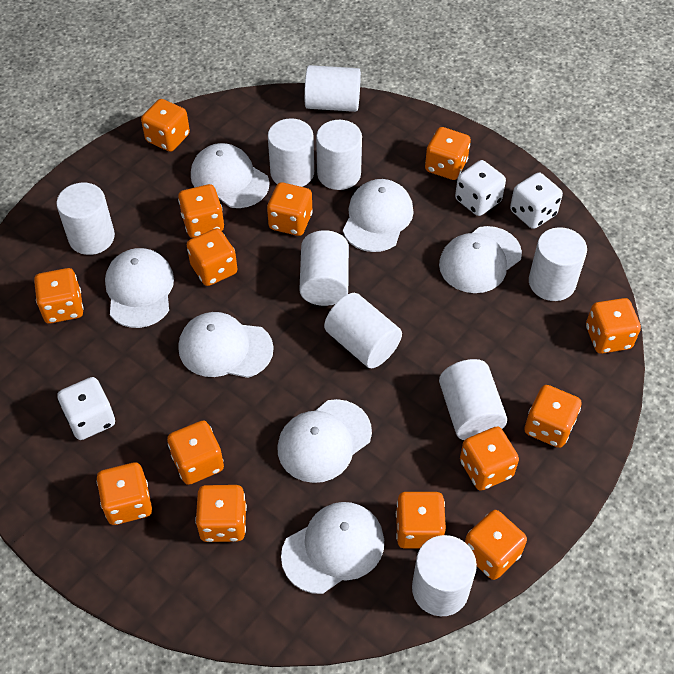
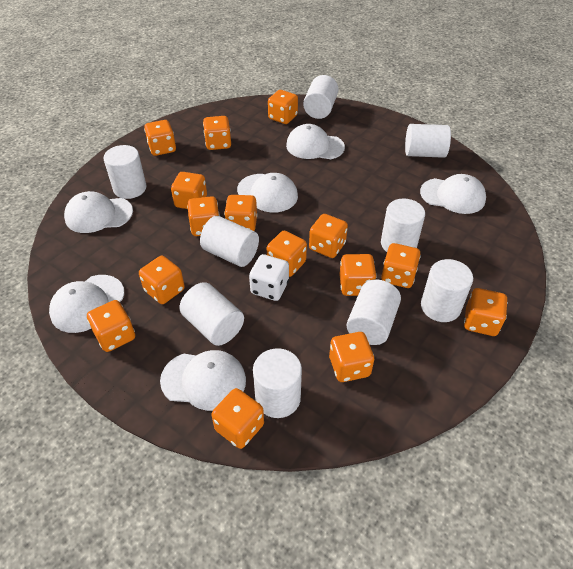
orange dice: [34,268,84,324] [96,462,152,525] [141,99,190,152] [167,420,224,485] [178,184,224,238] [187,228,237,286] [195,485,247,542] [267,182,313,236] [396,492,446,549] [425,127,471,180] [460,426,519,491] [465,510,527,580] [524,385,581,448] [586,298,641,354] = 14 -> [87,300,135,352] [139,256,185,304] [144,120,176,156] [171,172,207,209] [187,196,220,236] [203,116,231,150] [211,388,264,449] [224,195,257,231] [267,231,307,277] [268,90,298,124] [309,214,348,258] [329,332,374,382] [339,254,377,296] [381,243,421,288] [464,288,508,336] = 15
white cap: [105,248,174,328] [178,312,274,378] [191,143,269,208] [277,399,372,483] [281,502,384,594] [343,179,414,252] [439,226,522,293] = 7 -> [49,275,124,333] [64,191,133,233] [160,350,246,411] [237,173,298,213] [286,124,345,159] [420,174,486,214] = 6
white dice: [57,377,115,440] [455,160,506,216] [510,172,563,229] = 3 -> [249,254,289,301] = 1

